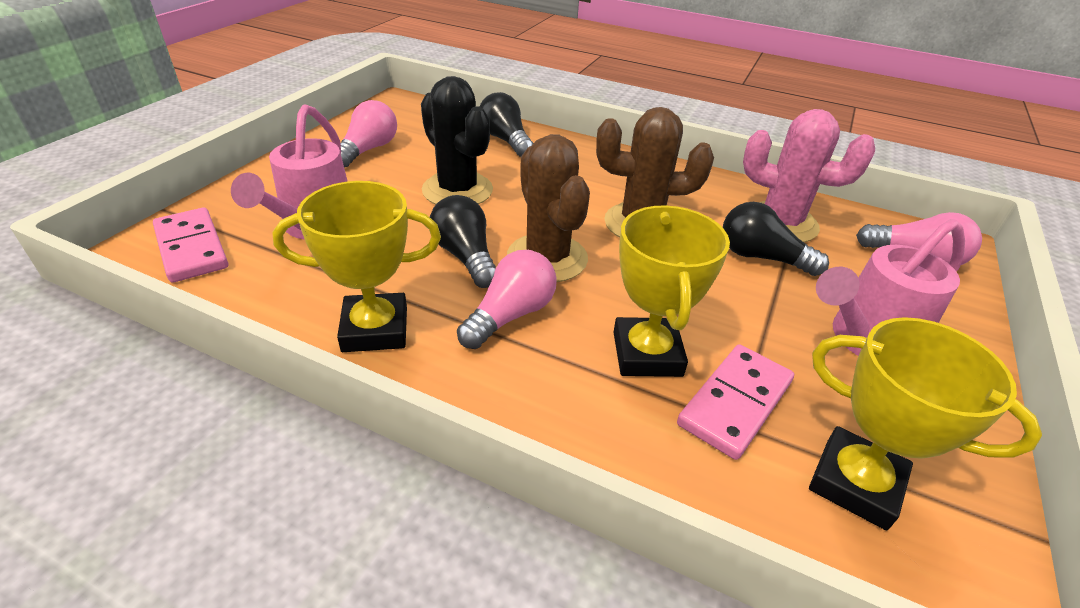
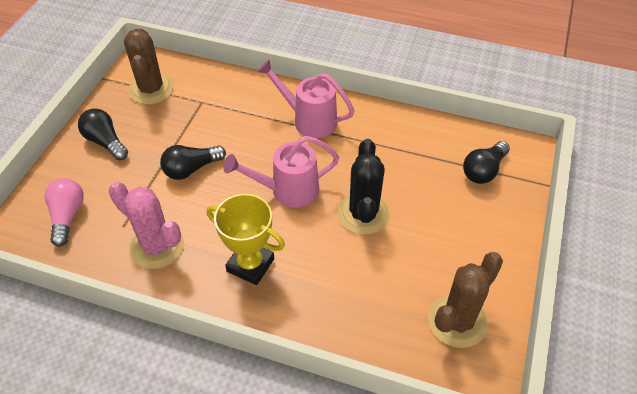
pink domino: [153,208,228,283] [677,344,794,460] = 2 -> none = 0
pink light bulb: [340,100,397,168] [457,250,557,349] [856,212,982,265] = 3 -> [45,178,84,247] = 1
yellow trophy: [272,181,441,352] [614,205,730,377] [809,317,1042,531] = 3 -> [207,194,285,285] = 1

